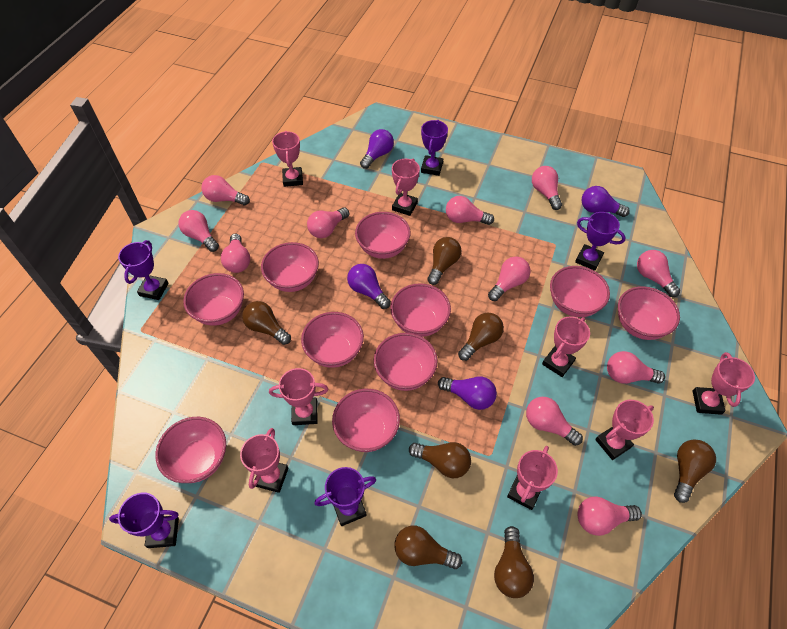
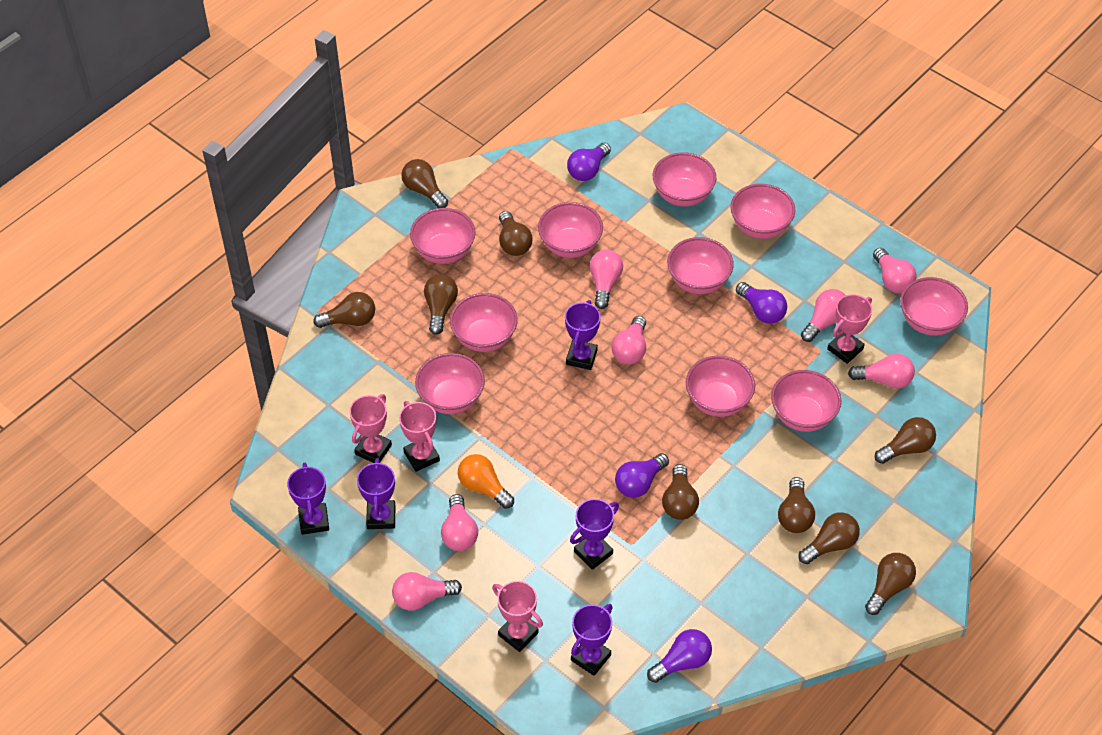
brown light bulb: [242,301,291,345] [394,525,462,569] [409,442,471,478] [427,237,462,285] [458,313,504,361] [494,526,534,598] [674,439,716,503] = 7 -> [313,292,375,328] [402,159,448,208] [424,274,458,335] [499,211,533,256] [662,464,699,520] [778,477,815,533] [798,512,860,564] [865,553,916,615] [875,417,936,464] = 9
orange light bulb: none = 0 -> [458,454,514,509] = 1
pink light bulb: [179,210,219,252] [202,175,250,205] [221,234,250,273] [307,207,349,238] [446,196,494,225] [488,256,530,301] [526,397,583,446] [532,166,562,210] [577,497,642,536] [607,351,665,384] [637,250,680,297] = 11 -> [392,572,462,611] [441,494,478,551] [590,250,623,309] [612,316,646,364] [801,289,846,342] [848,354,915,389] [873,248,917,293] = 7
pink trophy: [240,428,288,493] [269,368,329,425] [272,131,303,187] [392,158,420,216] [507,446,558,510] [542,316,590,377] [595,400,654,460] [693,352,755,415] = 8 -> [349,394,392,463] [399,401,440,472] [492,581,543,652] [827,294,872,364] = 4

